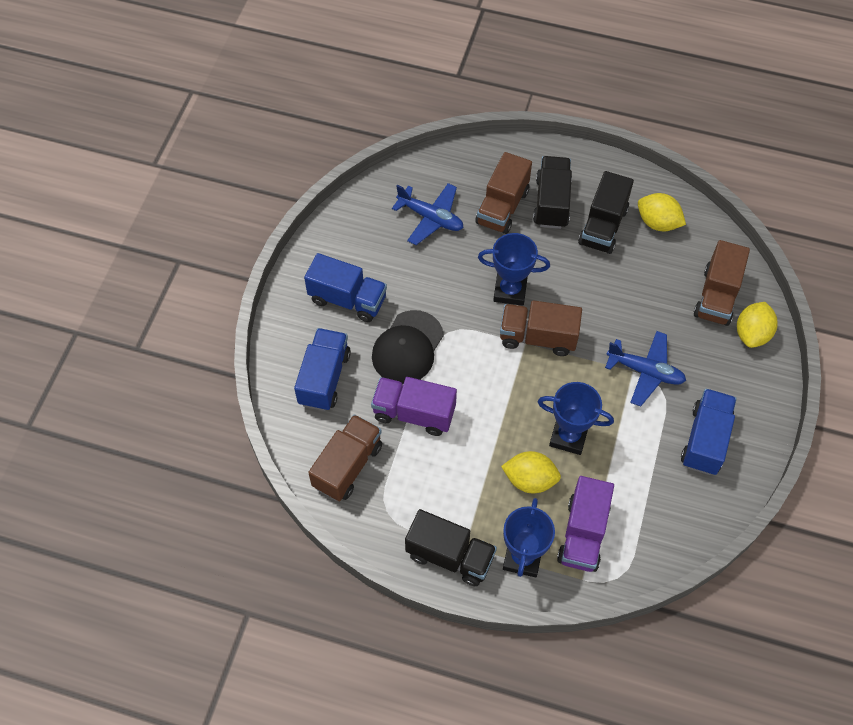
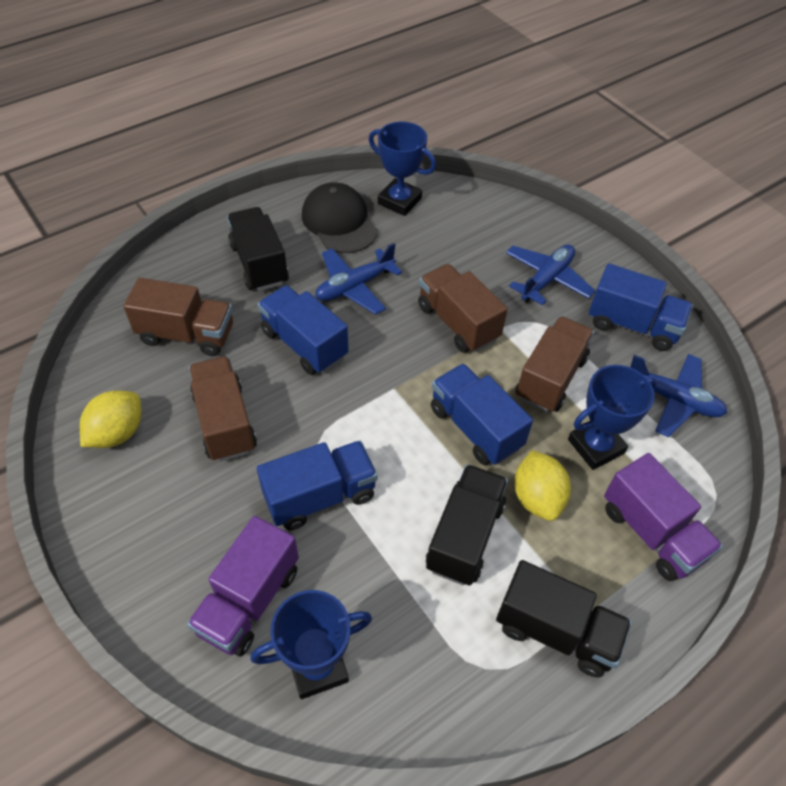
blue plane: [392,183,463,245] [605,331,686,407] = 2 -> [315,243,402,315] [506,245,595,305] [631,354,727,437] = 3
blue truck: [294,328,351,411] [304,253,387,322] [681,389,737,475] = 3 -> [257,441,378,530] [258,285,348,375] [431,363,533,465] [589,263,693,351] = 4
yellow lemon: [501,451,561,493] [638,193,686,231] [737,302,777,348] = 3 -> [80,390,141,448] [514,450,571,521] = 2

